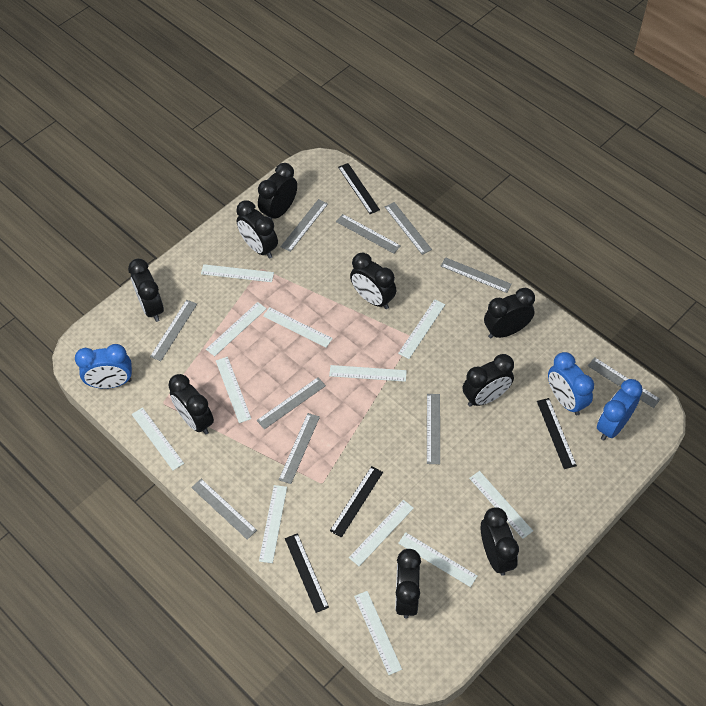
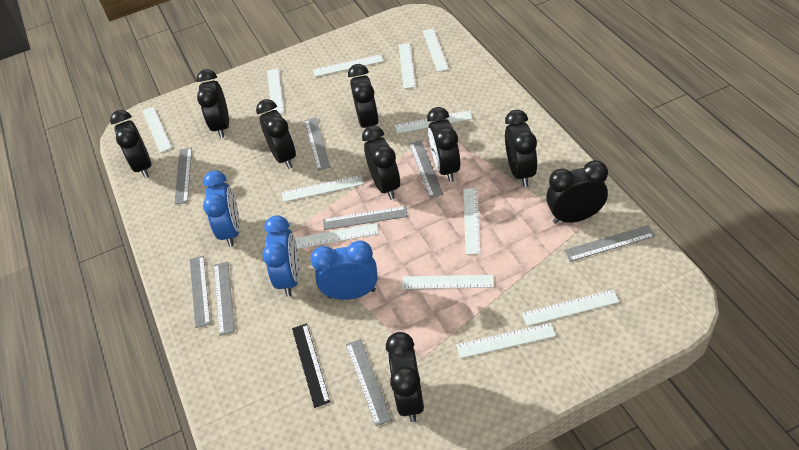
black ruler: [285,533,329,613] [330,466,383,538] [338,163,380,214] [537,398,577,469] = 4 -> [292,324,330,408] = 1
grey ruler: [150,300,197,361] [191,479,257,540] [257,377,326,429] [279,413,320,484] [281,199,328,252] [336,214,401,254] [385,202,432,255] [427,394,440,464] [441,257,512,293] [588,357,660,408] = 10 -> [174,148,192,204] [190,256,211,328] [214,262,235,336] [304,117,330,171] [323,206,408,230] [346,339,392,426] [409,140,443,198] [564,225,655,262] = 8

